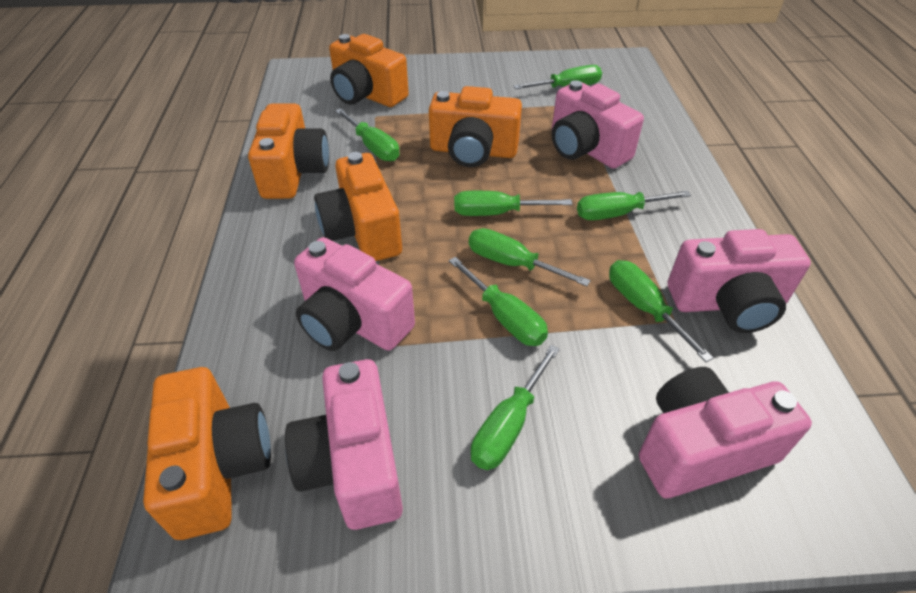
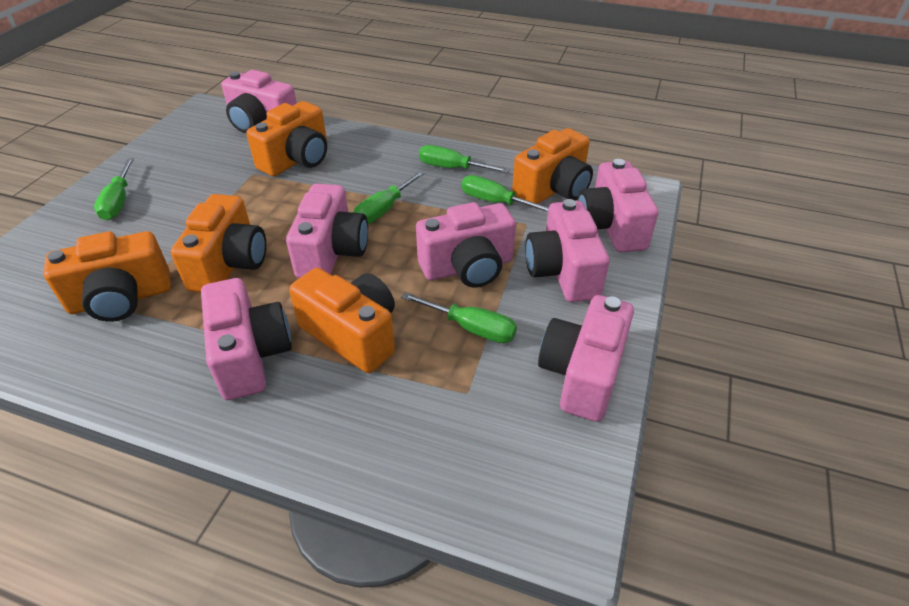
green screwdriver: [335,108,400,161] [449,257,548,346] [454,191,572,216] [469,228,591,286] [471,345,560,470] [513,65,602,89] [577,191,691,220] [609,260,713,362] = 8 -> [94,158,134,220] [354,170,425,224] [401,292,517,343] [419,145,510,173] [462,175,549,212] = 5
pink camera: [285,359,403,530] [294,237,415,351] [552,80,644,169] [639,367,812,498] [668,229,811,333] = 5 -> [201,278,292,400] [221,70,297,133] [286,184,368,278] [416,202,516,288] [525,199,610,302] [538,295,634,422] [577,159,659,252] = 7

